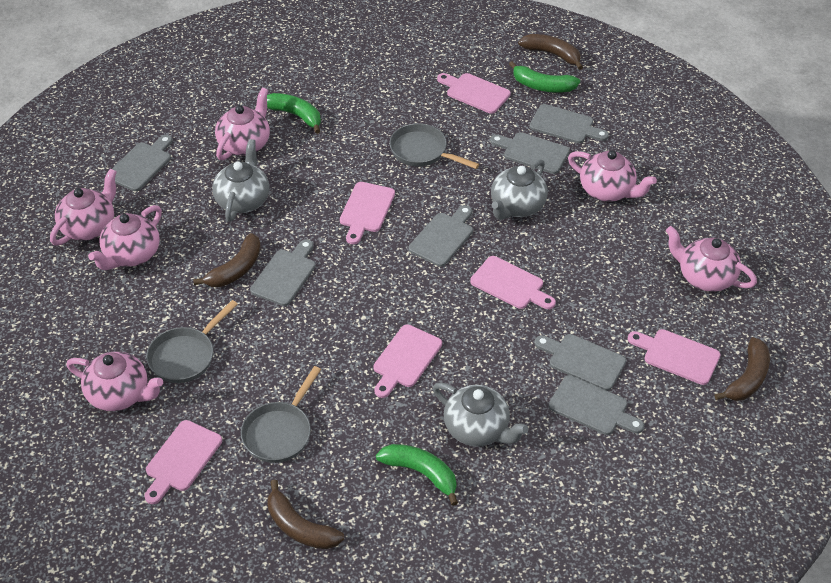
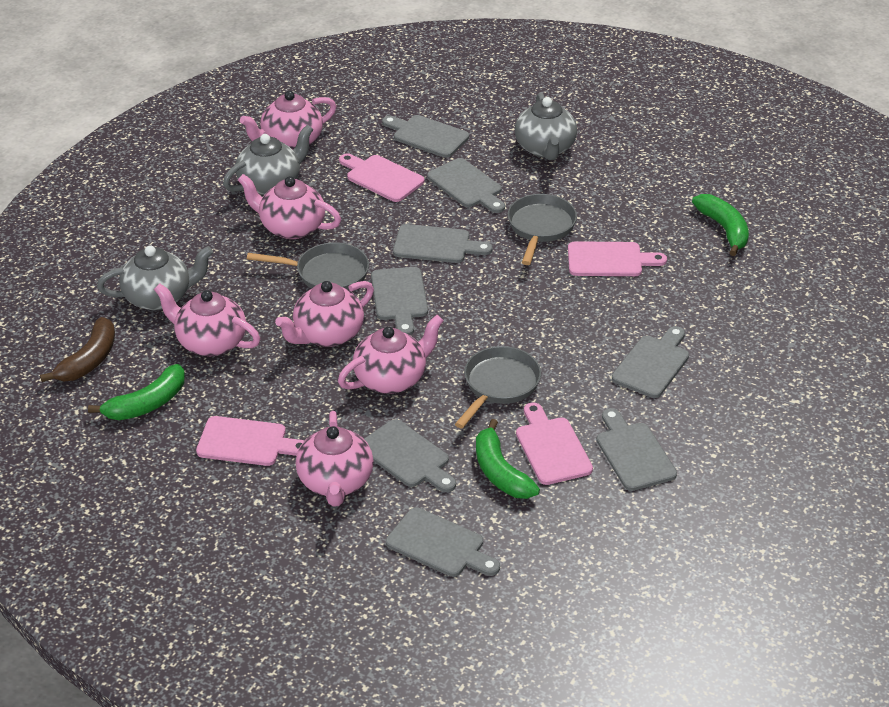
brown banana: [193,233,261,287] [268,479,344,549] [518,34,583,70] [715,337,770,401] = 4 -> [40,317,115,382] = 1
grey cutting board: [112,135,173,191] [250,239,316,306] [409,205,473,267] [490,132,570,174] [530,104,609,143] [535,334,626,391] [549,375,644,435] = 7 -> [364,419,456,492] [371,267,428,335] [382,115,469,158] [386,507,500,577] [393,224,492,263] [427,158,505,213] [596,408,677,491] [612,326,689,398] = 8
pink cutting board: [145,420,222,504] [340,182,395,244] [373,324,442,398] [437,73,511,114] [470,256,556,309] [628,329,721,385] = 6 -> [196,416,305,466] [339,153,425,202] [516,402,593,485] [568,241,667,276] = 4

